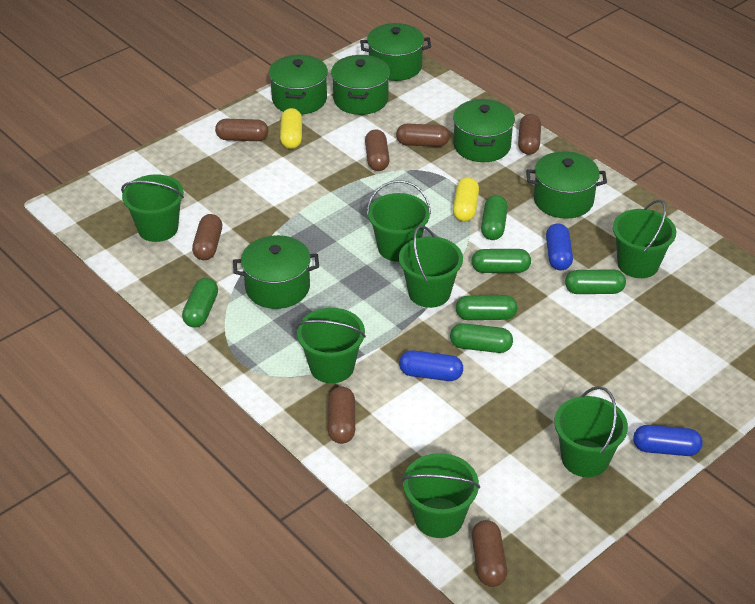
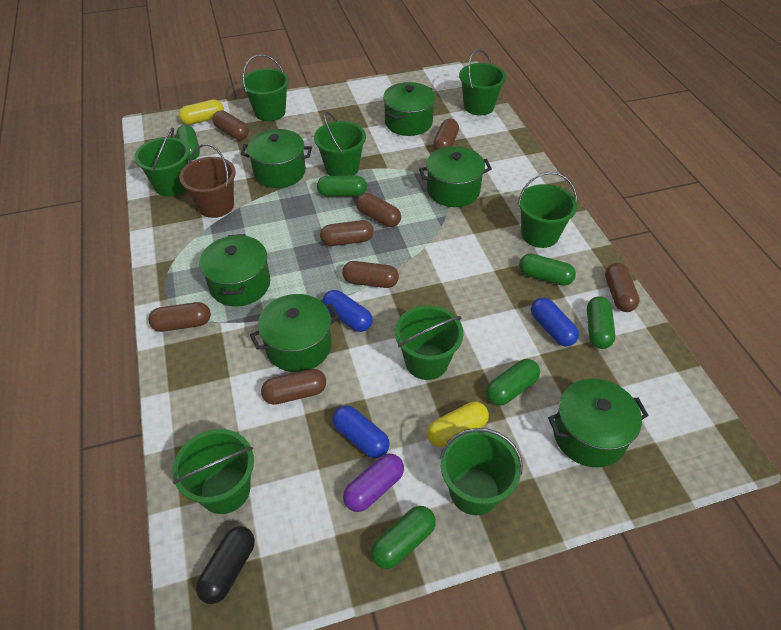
black capsule: none = 0 -> [196,526,255,604] = 1
brown bucket: none = 0 -> [179,144,236,218] = 1
brown capsule: [192,214,222,260] [215,119,268,141] [328,386,355,444] [365,129,390,171] [396,123,450,147] [472,520,507,587] [518,114,541,155] = 7 -> [148,302,211,332] [212,110,249,140] [261,369,326,405] [320,220,374,246] [342,261,399,288] [356,193,401,227] [433,119,459,151] [605,263,640,312] = 8
green bucket: [121,174,184,242] [296,308,366,383] [367,180,431,262] [399,225,463,308] [402,453,480,538] [554,386,628,477] [613,200,676,278] = 7 -> [134,128,189,197] [173,429,254,514] [241,54,289,121] [314,111,366,176] [395,305,464,380] [440,428,523,515] [459,49,506,116] [518,172,577,248] = 8
purple capsule: none = 0 -> [343,453,404,512] = 1

